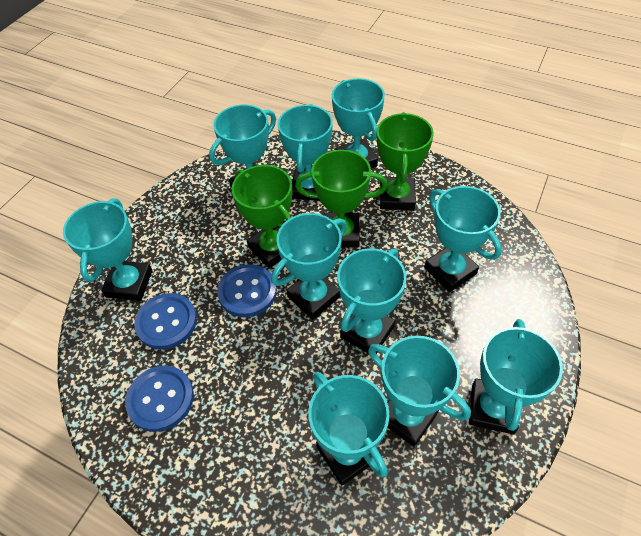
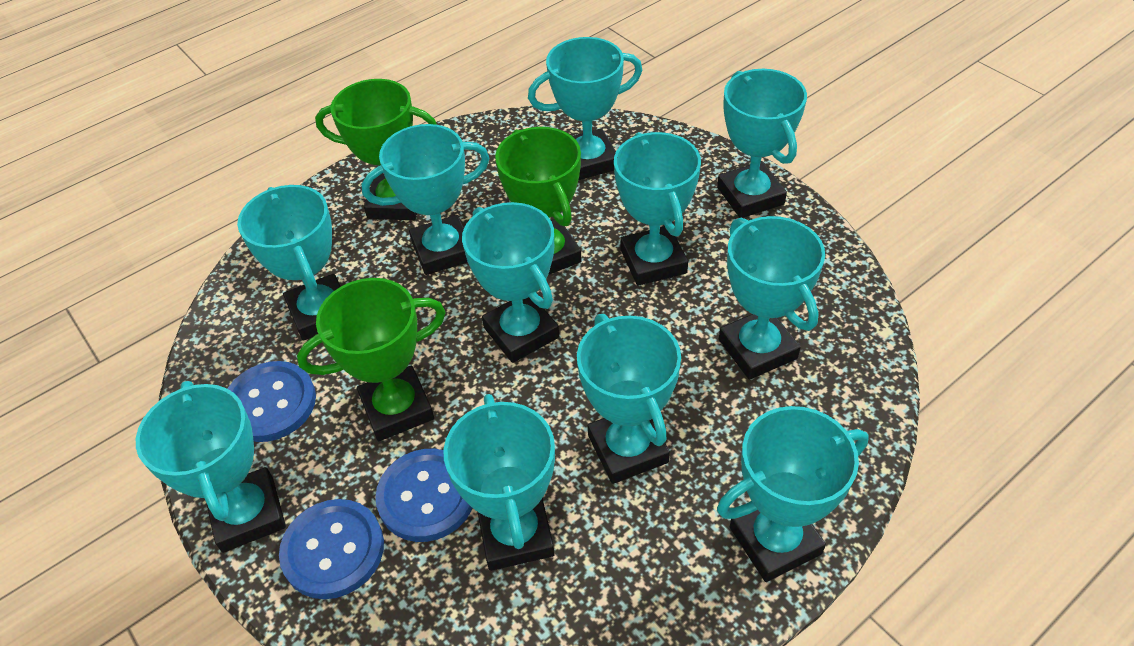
turquoise trophy: [63,198,153,301] [209,105,276,188] [271,213,347,320] [278,104,333,201] [308,372,389,485] [332,78,385,168] [337,248,407,354] [368,336,471,447] [424,186,502,292] [469,319,563,434] = 10 -> [136,381,286,553] [237,185,341,341] [362,124,490,275] [443,394,555,571] [462,202,559,363] [528,37,643,180] [577,314,681,484] [614,132,701,286] [717,69,807,218] [717,406,869,582] [719,216,825,380] = 11

